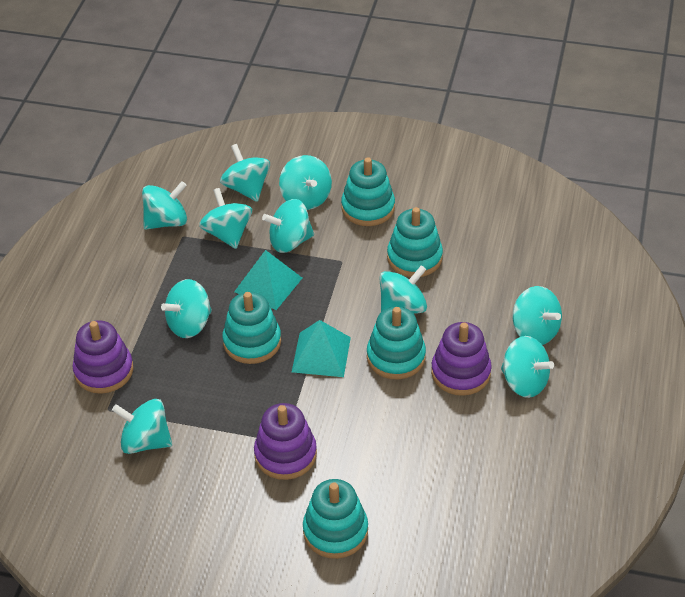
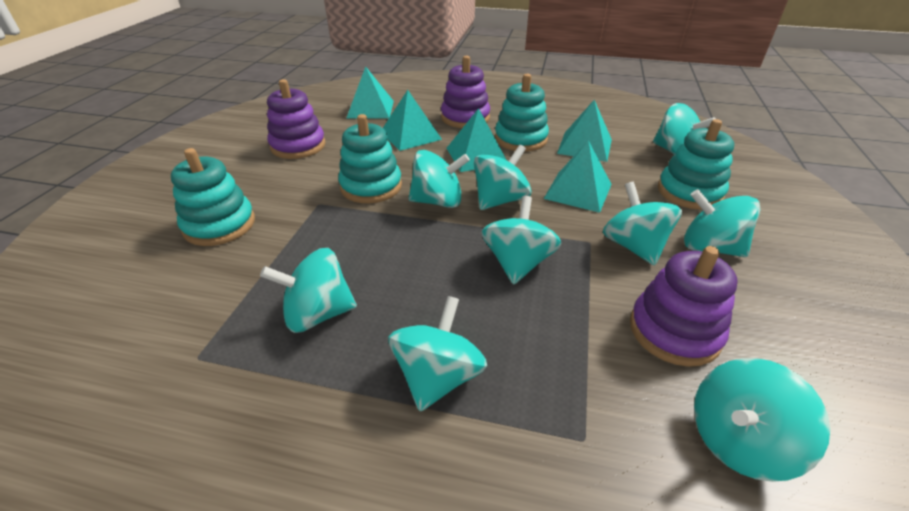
turquoise pyramid: [234,250,302,310] [292,320,351,377] = 2 -> [346,66,394,119] [383,90,442,151] [447,108,506,172] [544,140,611,213] [557,100,612,162] = 5
turquoise spinning top: [112,399,172,454] [142,181,187,230] [161,279,212,338] [199,188,252,249] [220,144,270,202] [262,199,314,253] [279,155,332,210] [379,265,427,314] [501,336,554,398] [513,286,562,345] = 10 -> [260,248,357,333] [388,296,487,411] [408,150,470,208] [474,145,531,210] [482,196,561,285] [603,182,682,266] [653,103,716,155] [684,189,760,257] [694,358,830,482] = 9
turquoise stacking toy: [222,292,281,364] [303,479,368,559] [341,157,395,226] [367,307,426,379] [387,207,443,277] = 5 -> [171,148,255,246] [338,114,402,203] [495,74,549,152] [658,119,734,210] = 4

